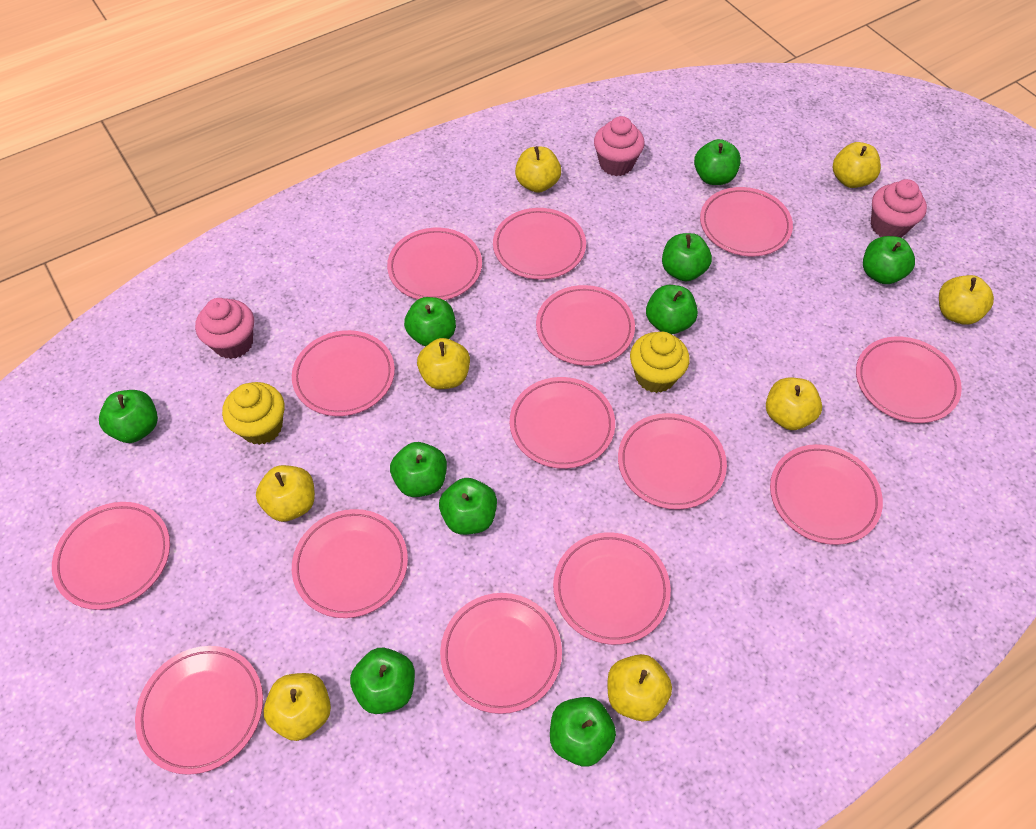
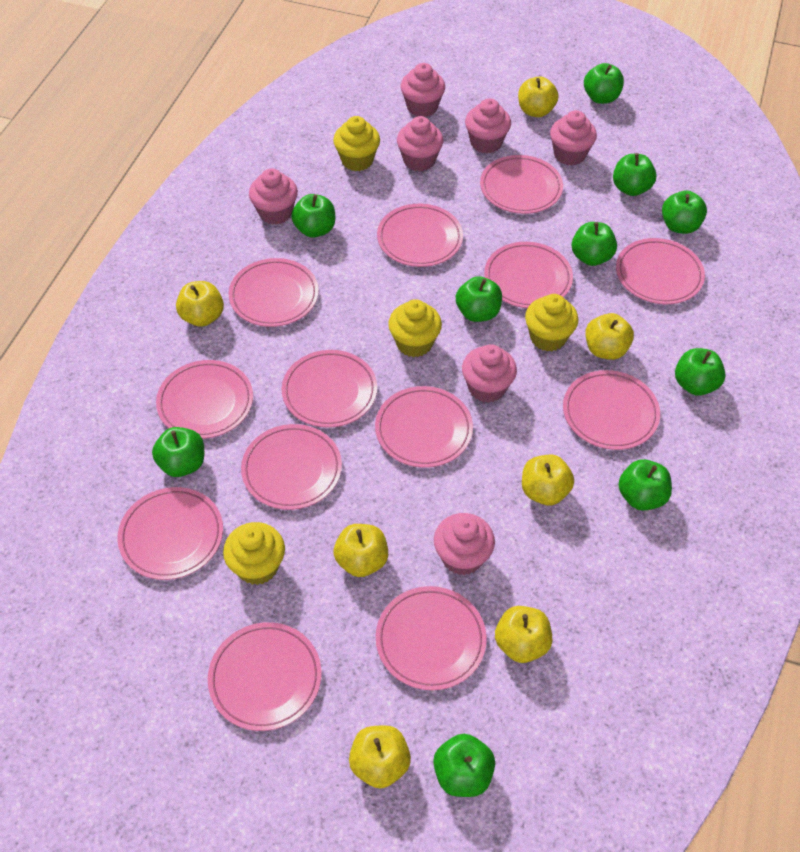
pink cupcake: [195,298,254,359] [594,116,645,176] [871,179,927,238] = 3 -> [249,168,298,225] [397,116,443,171] [401,63,445,117] [434,513,495,575] [462,344,517,403] [465,98,511,154] [550,110,597,166] = 7
pink plate: [52,502,170,610] [135,646,263,775] [292,330,395,416] [292,509,408,618] [387,228,482,300] [440,593,562,714] [493,208,586,279] [510,377,615,469] [536,285,635,366] [553,532,671,645] [618,413,727,510] [700,187,793,256] [770,444,883,545] [856,337,962,423] = 14 -> [118,487,223,580] [156,360,253,439] [208,622,322,731] [229,258,319,327] [241,424,342,510] [282,350,377,428] [375,386,473,468] [376,586,487,690] [377,204,463,267] [480,155,563,214] [484,242,573,308] [563,370,660,450] [616,238,705,304] = 13
yellow apple: [256,465,315,522] [264,673,331,741] [417,338,470,389] [515,146,561,193] [608,654,672,722] [766,378,822,430] [833,142,881,188] [939,275,994,325] = 8 -> [176,281,224,327] [334,524,388,577] [349,725,411,788] [495,606,553,663] [518,76,559,117] [522,455,574,505] [585,313,634,360] = 7
yellow cupcake: [222,382,284,445] [630,332,690,393] = 2 -> [223,522,285,585] [333,116,380,171] [388,299,442,357] [525,294,578,351] = 4

